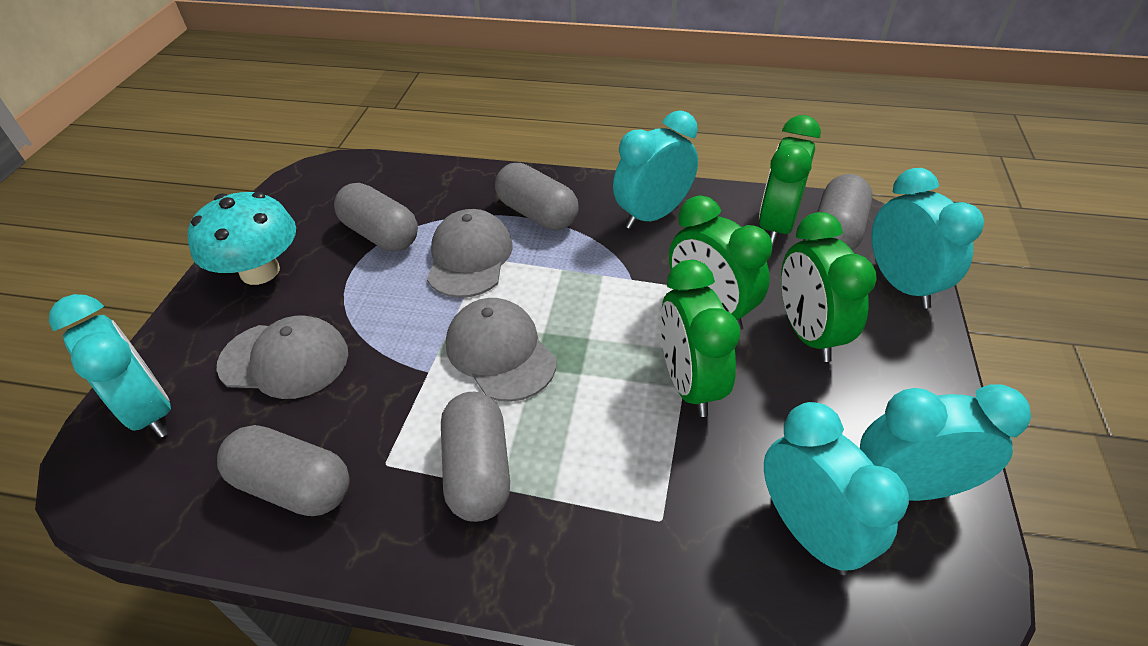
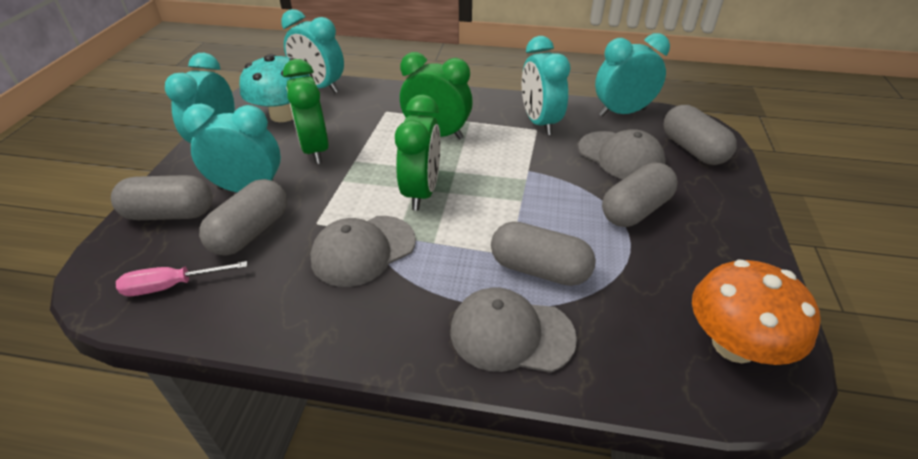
green clock: [660,260,740,417] [669,196,772,330] [759,115,821,246] [781,212,877,362] = 4 -> [283,59,329,164] [395,94,441,211] [400,52,473,140] = 3
orange mushroom: none = 0 -> [692,260,821,365] = 1
pink screwdriver: none = 0 -> [116,261,247,296] = 1

